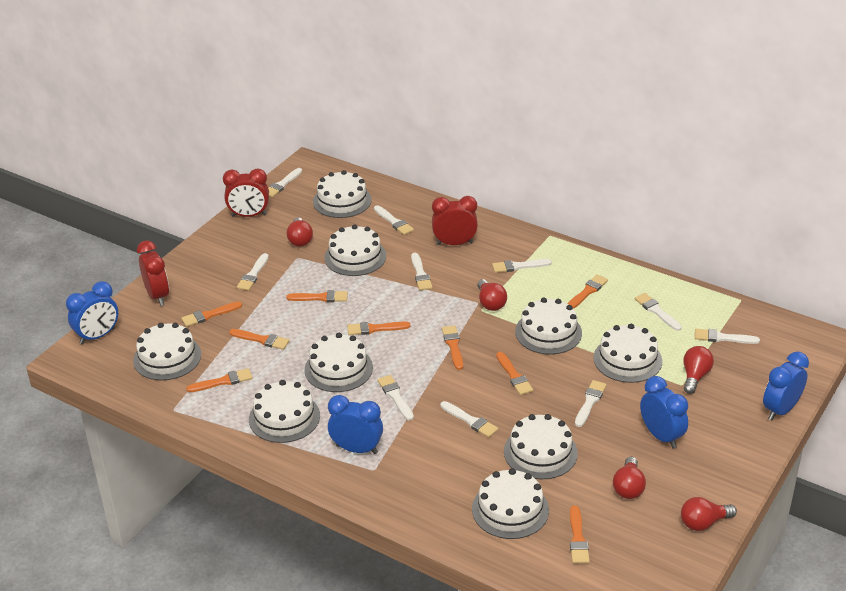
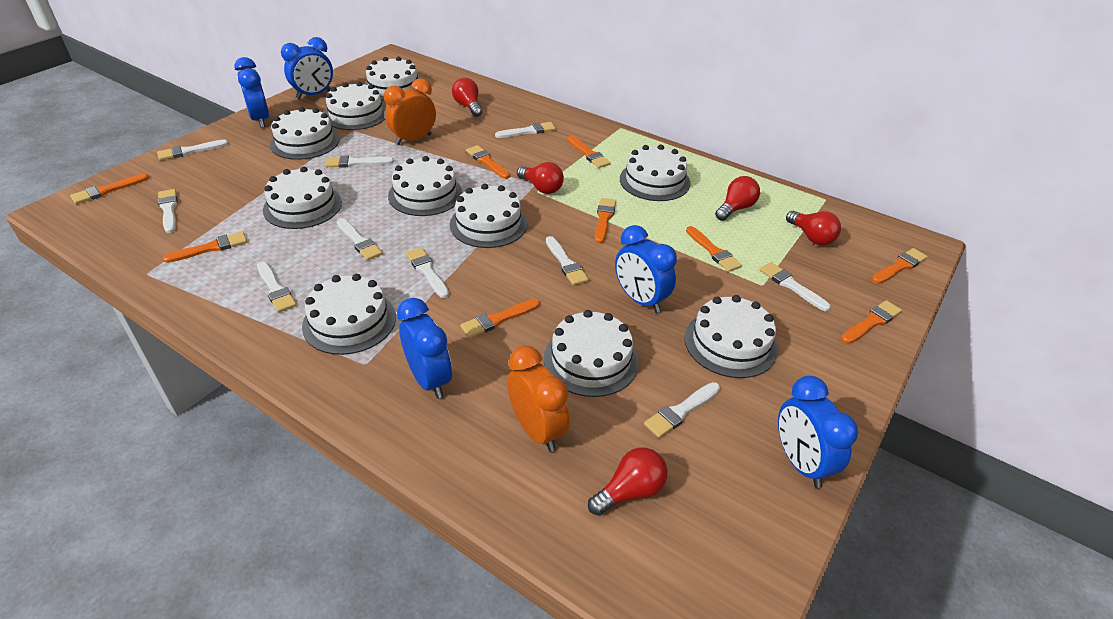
blue clock: [66,281,118,344] [328,395,383,454] [640,376,688,449] [763,352,809,420] = 4 -> [234,57,269,128] [281,37,333,99] [397,298,452,399] [615,225,677,313] [778,376,858,488] = 5
orange clock: none = 0 -> [384,78,436,145] [507,346,570,452] = 2
red clock: [137,241,169,306] [223,169,269,217] [432,196,478,245] = 3 -> none = 0
white cake: [133,323,201,380] [249,380,320,443] [304,333,373,392] [313,170,372,218] [324,225,386,276] [472,468,549,539] [504,414,578,479] [515,298,582,354] [593,324,662,383] = 9 -> [263,166,342,229] [270,107,340,160] [302,274,396,355] [325,82,386,130] [365,57,419,101] [388,156,463,216] [450,184,527,248] [543,310,639,397] [620,145,690,201] [685,295,778,378] = 10

